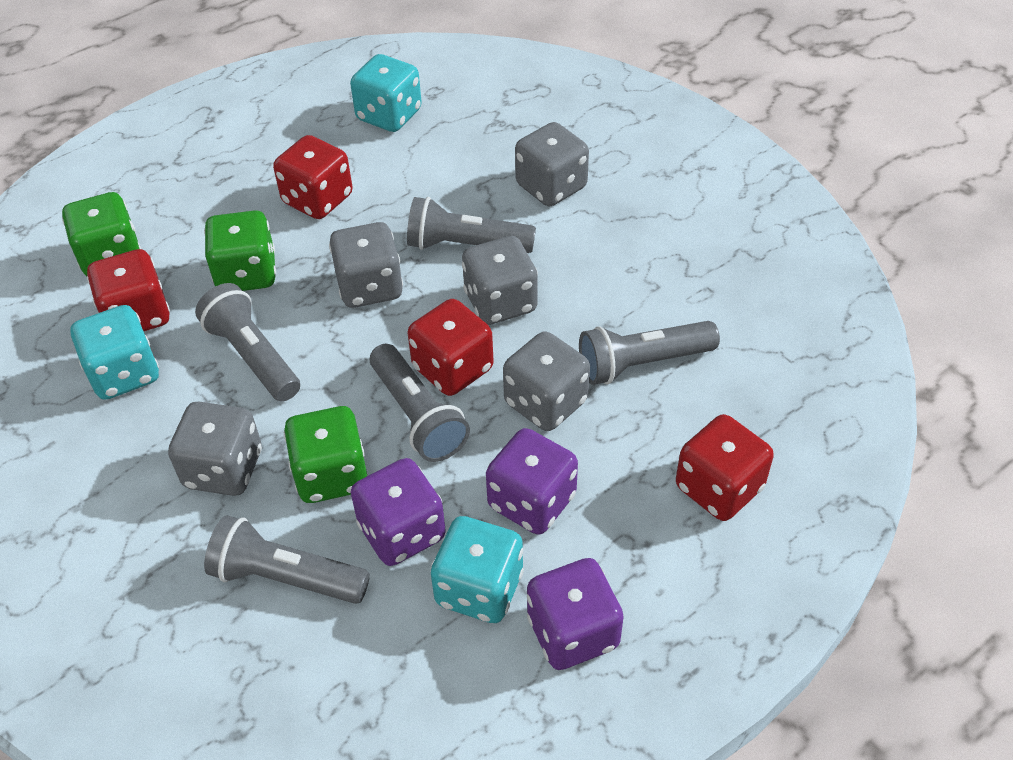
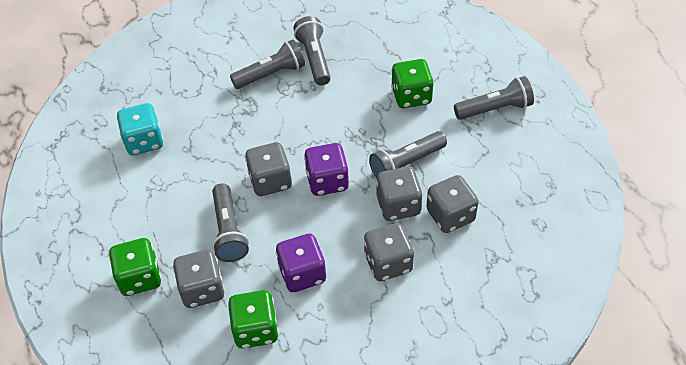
purple dice: [351,458,446,566] [486,428,578,534] [527,558,624,670] = 3 -> [276,234,327,292] [304,143,349,196] = 2
red dice: [87,249,170,331] [273,135,353,219] [408,299,494,396] [676,414,774,521] = 4 -> none = 0
turquoise dice: [71,305,159,400] [350,54,422,132] [431,516,524,623] = 3 -> [117,103,164,155] = 1

